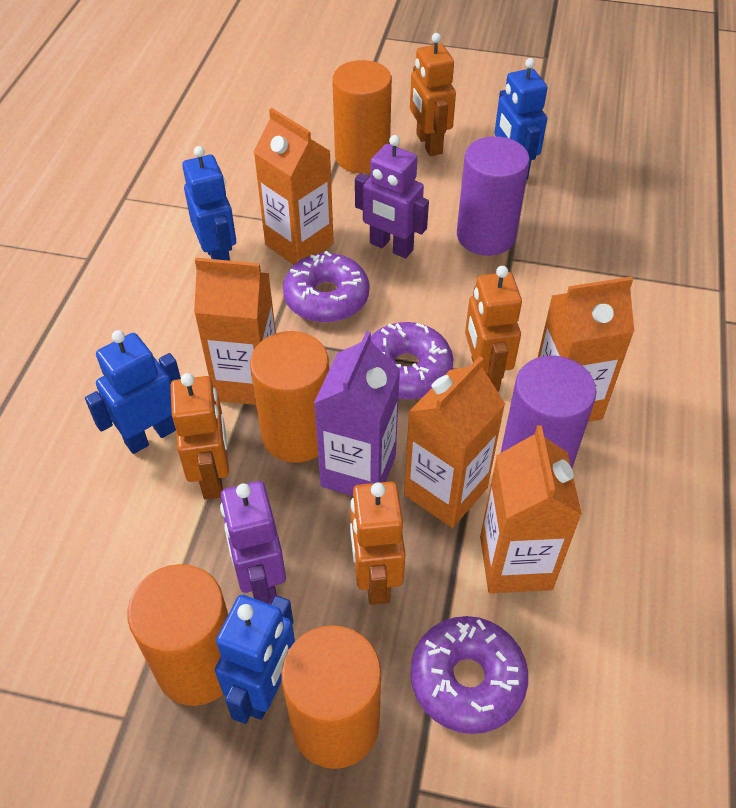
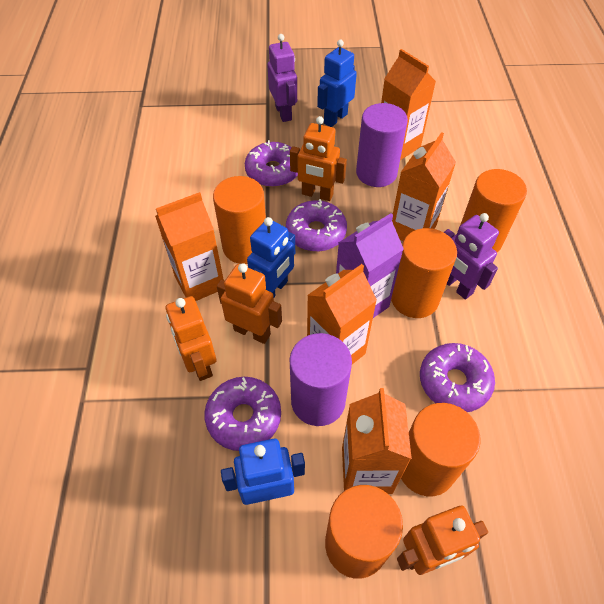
blue robot: [85,330,181,454] [182,146,236,261] [215,595,295,724] [495,58,547,180] = 4 -> [221,439,305,505] [247,217,295,297] [317,39,357,127] = 3
orange cylinder: [127,564,228,706] [250,331,329,463] [281,625,381,769] [332,60,392,173] = 4 -> [213,176,266,264] [325,485,403,579] [391,228,457,318] [401,403,481,497] [460,169,527,252] = 5
purple donut: [283,251,369,323] [371,322,453,399] [410,616,528,734] = 3 -> [204,377,281,451] [245,140,298,187] [286,199,347,252] [420,343,495,412] = 4

